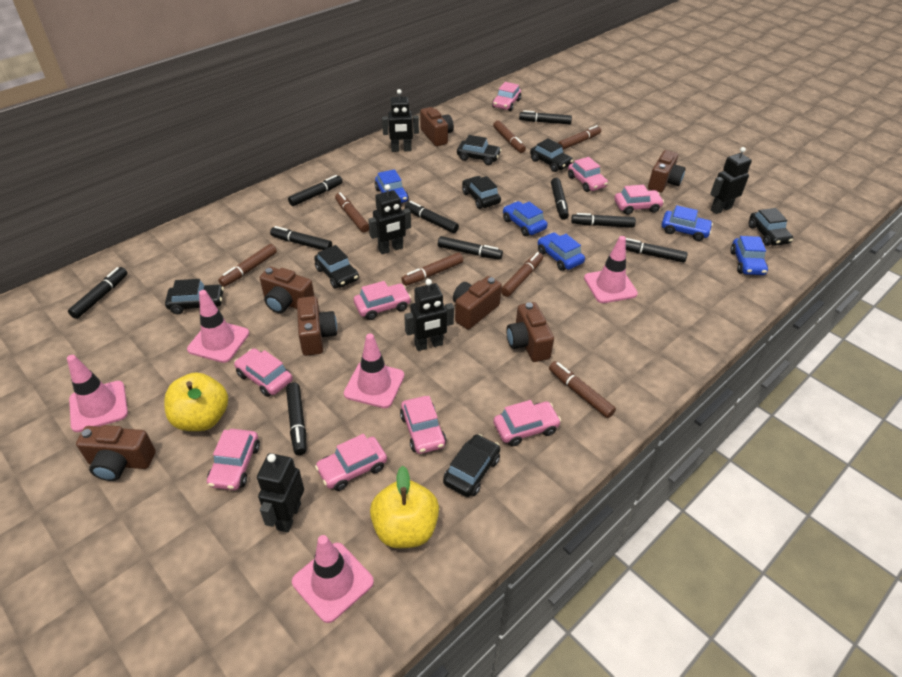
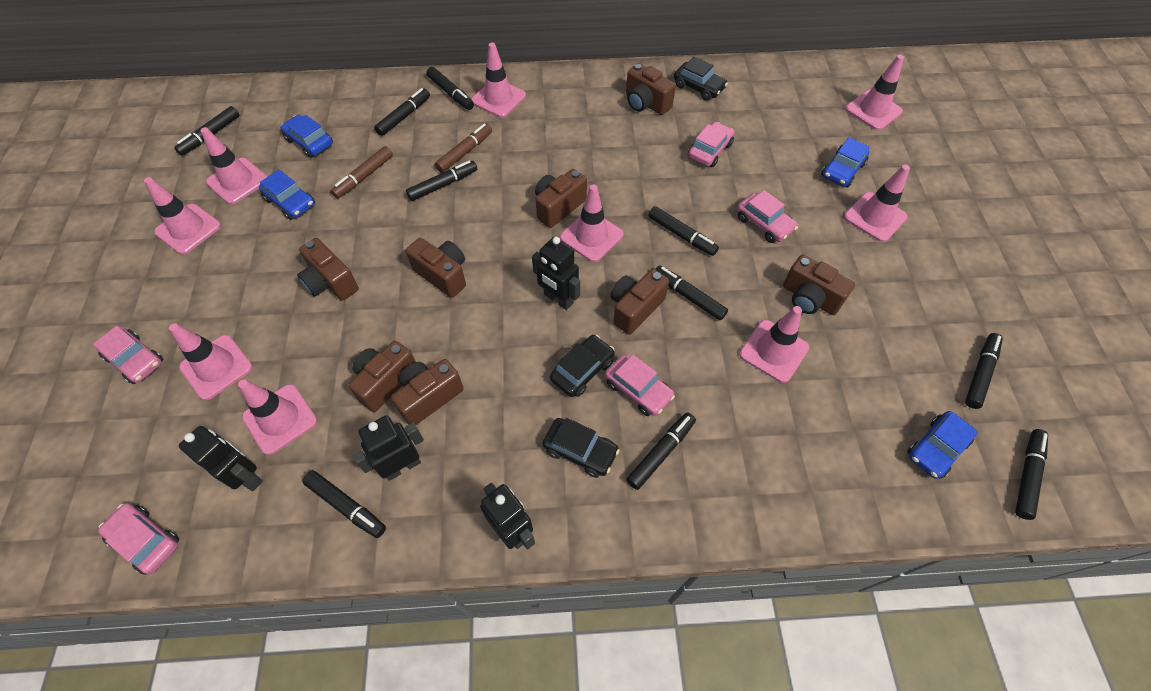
black car: [165,279,224,314] [314,245,359,289] [443,434,500,497] [457,135,501,165] [462,176,501,209] [530,138,573,172] [749,208,793,246] = 7 -> [543,418,620,478] [550,335,615,397] [674,57,728,101] = 3
black robot: [257,453,304,533] [368,184,411,254] [382,89,419,152] [404,279,454,351] [710,147,752,214] = 5 -> [179,426,263,491] [353,415,424,481] [480,483,535,549] [532,237,580,310] = 4
blue car: [375,169,409,203] [503,201,548,236] [538,232,585,271] [662,205,713,241] [730,236,768,275] = 5 -> [259,169,315,220] [280,115,333,158] [821,137,870,187] [907,411,978,479] = 4
brown camera: [76,425,156,481] [260,267,314,313] [297,296,337,356] [420,107,454,146] [453,276,502,329] [506,302,554,362] [648,150,685,193] = 7 -> [297,238,359,301] [348,340,416,412] [391,359,464,425] [406,238,466,298] [535,169,587,228] [610,269,669,335] [626,63,676,115] [783,255,855,315] = 8
brown marker: [218,244,277,287] [335,192,369,233] [401,253,463,286] [493,120,526,153] [501,252,543,297] [549,361,616,418] [558,125,601,150] = 7 -> [331,146,393,198] [435,124,492,173] = 2
pink car: [207,429,260,490] [234,348,293,397] [315,434,387,491] [354,281,411,320] [400,396,446,454] [492,82,521,111] [493,400,561,446] [568,157,608,192] [614,185,664,215] = 9 -> [93,325,164,384] [98,503,179,575] [605,354,675,416] [688,122,735,167] [737,190,798,243] = 5
pink traffic cone: [67,355,128,432] [187,290,249,363] [292,535,374,623] [344,333,404,408] [584,236,638,303] = 5 -> [144,177,221,255] [169,323,253,400] [201,127,267,204] [238,379,317,455] [471,42,526,118] [560,185,624,262] [739,306,809,383] [844,165,910,242] [845,55,904,130] = 9
yellow apple: [164,372,228,431] [370,466,439,548] = 2 -> none = 0

